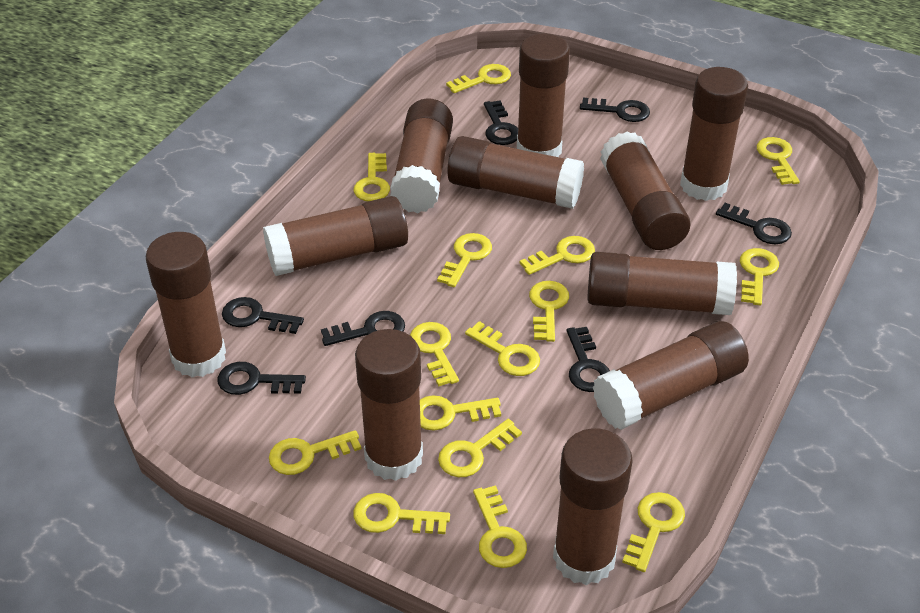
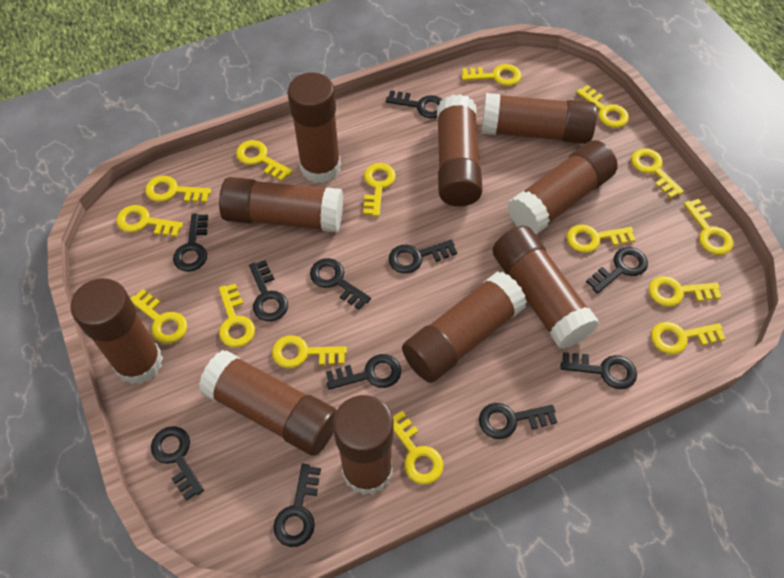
black key: [218,362,306,395] [222,297,304,334] [321,311,405,346] [484,100,518,145] [567,327,610,392] [580,98,650,122] [716,203,792,244] = 7 -> [151,426,204,501] [173,214,208,272] [249,260,288,322] [273,464,321,547] [310,258,371,310] [326,354,401,390] [386,90,443,119] [388,239,457,274] [479,403,557,439] [561,352,637,389] [586,247,648,294] = 11
brown glue stick: [145,232,226,377] [263,196,408,276] [355,329,423,481] [390,98,453,213] [447,136,584,209] [517,33,570,157] [553,429,633,585] [587,252,737,315] [593,321,749,430] [600,131,690,250] [680,67,748,201] = 11 -> [71,278,163,384] [199,350,337,456] [219,177,343,232] [288,72,341,183] [333,395,394,495] [402,271,527,383] [437,94,483,206] [481,93,597,144] [492,226,599,349] [508,140,618,234] = 10

